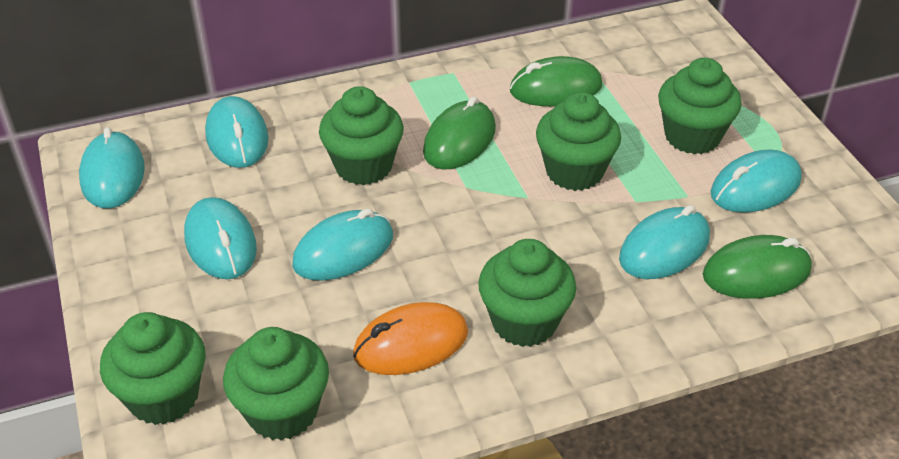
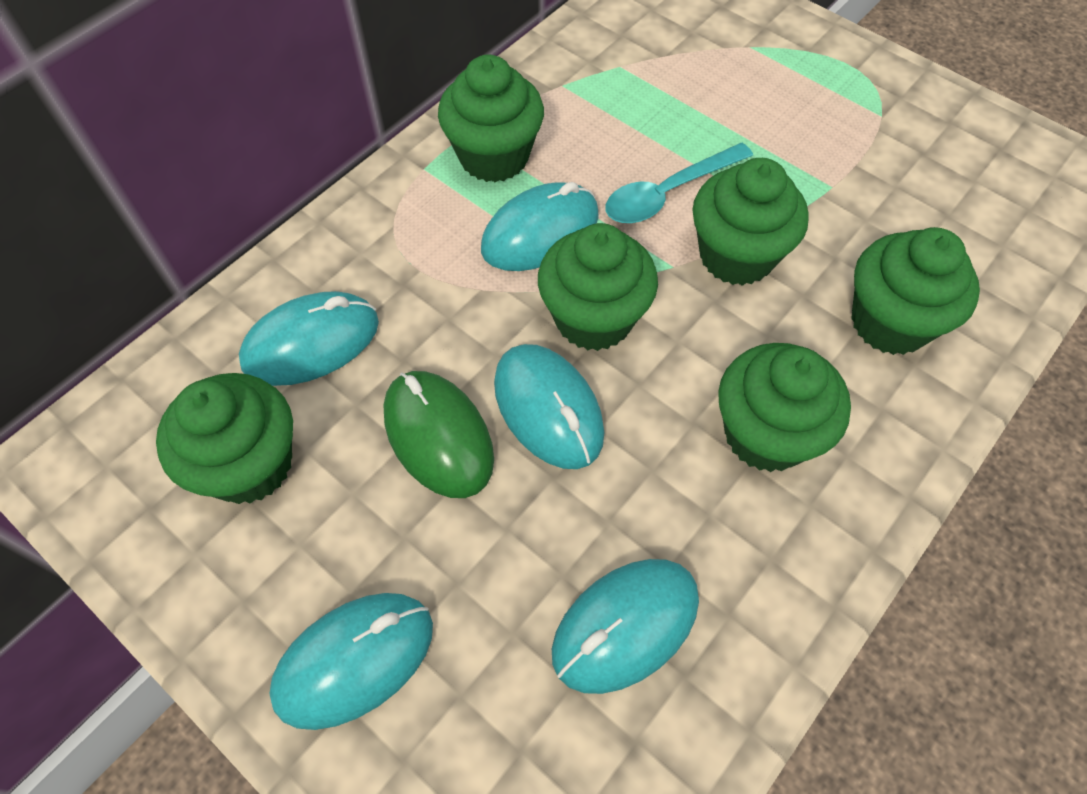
green mouse: [423,96,496,170] [510,56,603,106] [703,235,812,299] = 3 -> [383,371,494,498] = 1
orange mouse: [353,302,468,375] = 1 -> none = 0
turquoise mouse: [79,127,145,209] [184,197,257,279] [205,96,268,168] [292,209,393,281] [619,205,710,279] [710,150,802,213] = 6 -> [239,291,379,386] [269,593,433,730] [481,182,599,271] [494,344,604,469] [552,559,699,694] = 5
turquoise spoon: none = 0 -> [606,143,753,223] = 1

